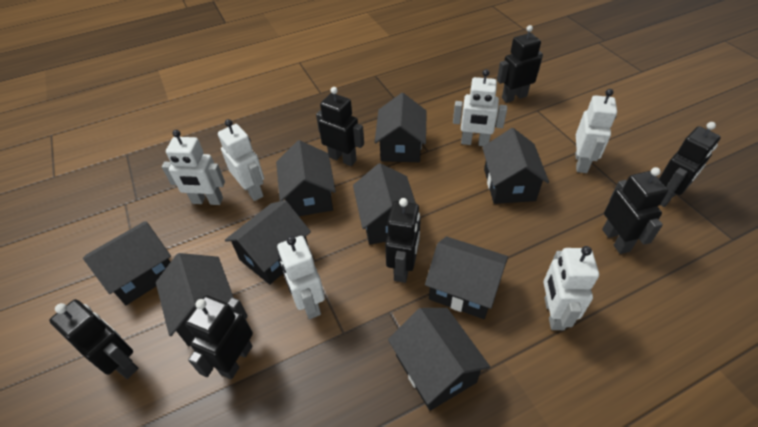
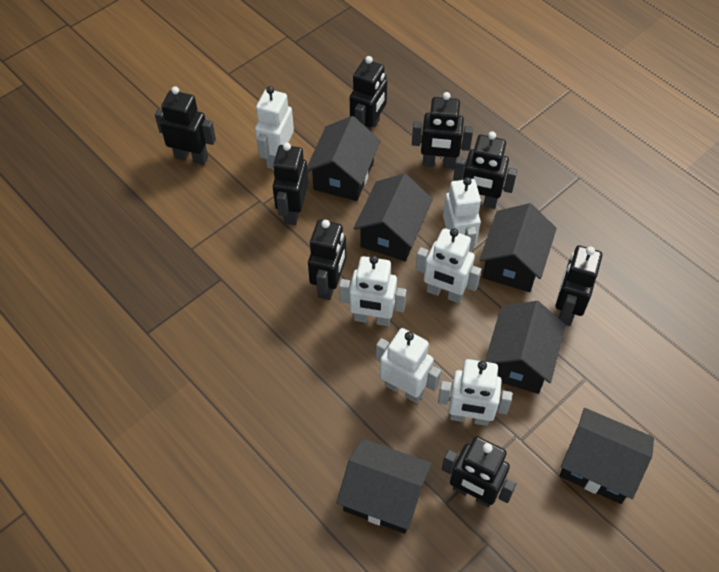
black house: [83,221,171,305] [156,253,234,346] [225,200,311,285] [276,140,336,216] [353,163,421,245] [375,93,427,162] [388,308,490,411] [425,236,508,319] [482,128,549,204] = 9 -> [307,116,381,201] [337,439,432,534] [354,174,433,261] [479,203,557,292] [485,301,566,394] [560,408,654,504] = 6
black robot: [49,299,138,379] [185,295,253,379] [316,87,364,166] [385,198,421,283] [497,25,543,103] [602,167,668,254] [659,122,721,207] = 7 -> [155,86,216,165] [273,143,308,225] [308,220,346,300] [350,56,387,131] [412,92,473,169] [442,436,516,507] [453,131,517,209] [555,245,602,326] = 8

